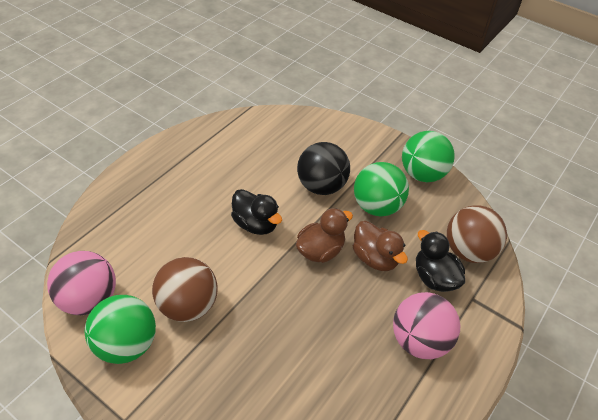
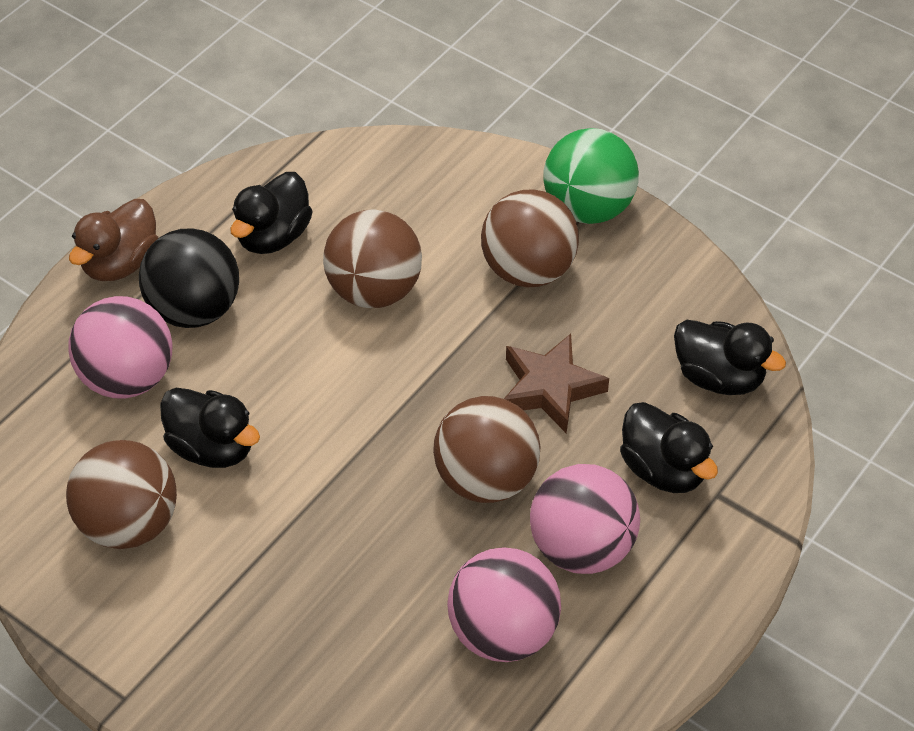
black duck: [231,189,282,235] [416,230,465,292] = 2 -> [160,388,260,468] [230,172,313,254] [620,402,718,493] [674,320,786,395] = 4
brown ball: [152,257,218,322] [447,205,507,263] = 2 -> [66,440,177,549] [323,209,422,308] [433,396,540,503] [481,189,579,287] = 4
brown duck: [296,208,353,263] [353,221,408,271] = 2 -> [69,199,158,281] = 1
brown star: none = 0 -> [504,334,609,434] = 1
green ball: [85,295,156,364] [354,162,409,217] [402,131,455,182] = 3 -> [543,128,639,224] = 1
pink ball: [47,251,116,315] [393,292,460,359] = 2 -> [68,296,173,399] [447,548,561,662] [530,464,640,574] = 3

